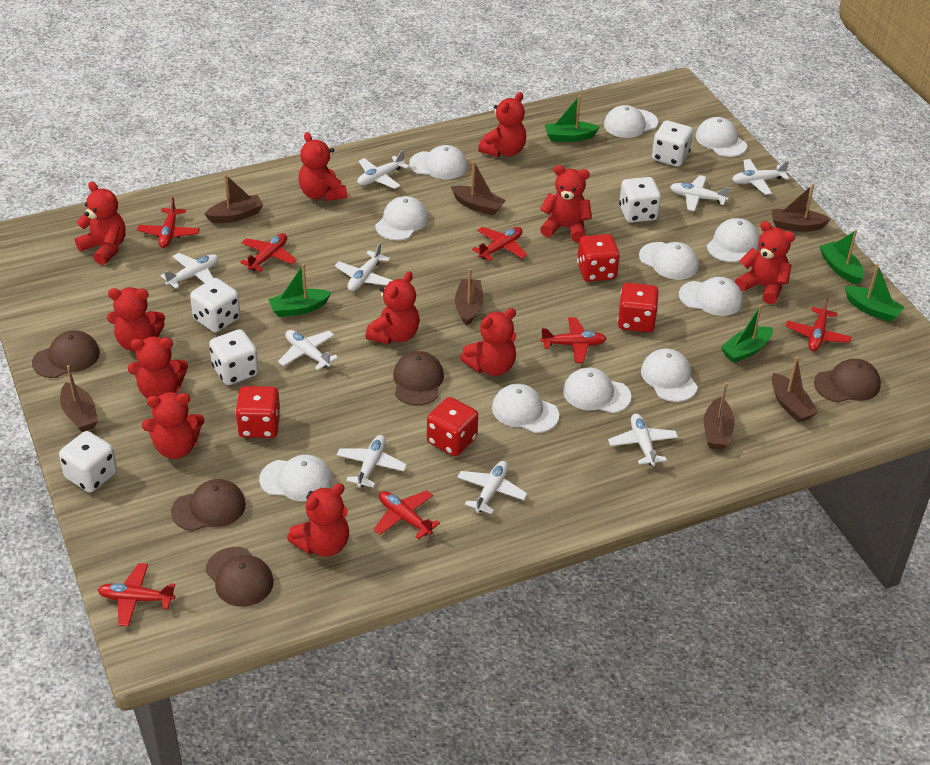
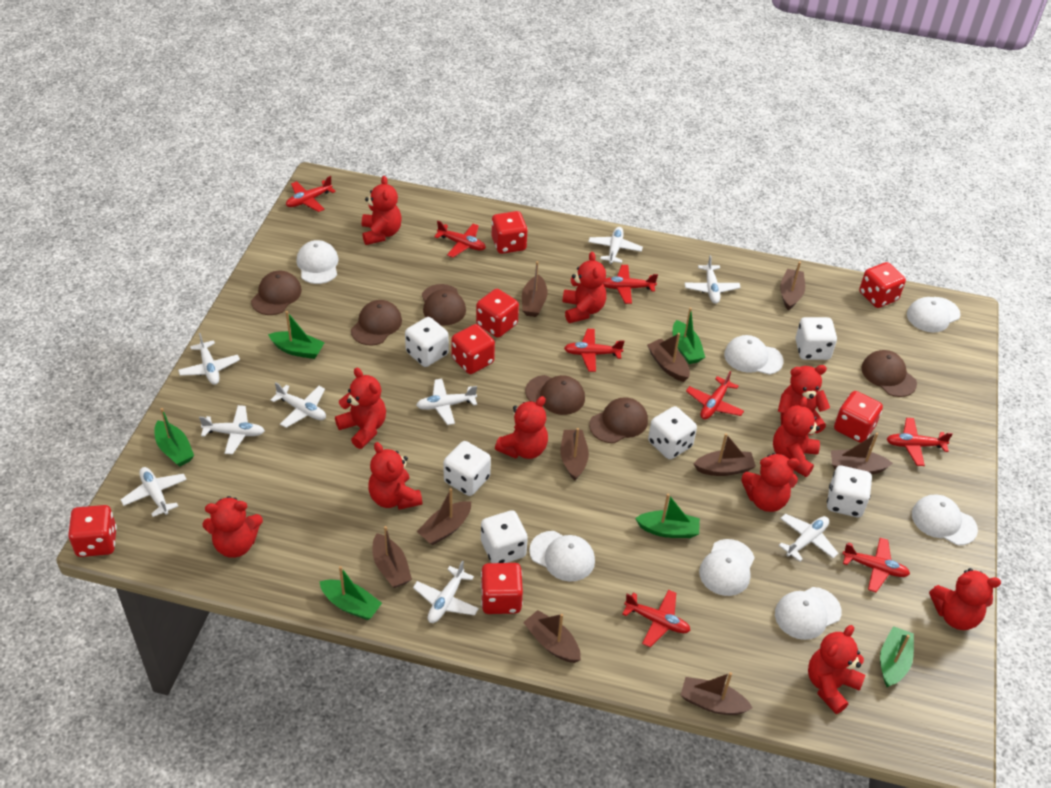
brown boat: [60,365,98,432] [205,174,263,223] [451,161,506,216] [455,268,483,326] [704,382,735,450] [772,184,831,232] [772,357,818,423] = 7 -> [373,526,412,588] [417,488,471,545] [522,261,548,317] [523,610,581,663] [560,428,589,480] [647,333,690,382] [681,672,753,715] [693,433,756,476] [780,262,805,310] [831,433,893,475] = 10
brown cap: [32,330,100,378] [171,479,246,531] [206,547,274,607] [393,351,444,405] [814,358,881,402] = 5 -> [251,271,302,315] [351,300,402,346] [422,284,466,325] [525,375,585,415] [589,397,648,443] [861,350,917,397] = 6
green boat: [268,263,331,317] [545,95,600,142] [721,304,773,363] [819,230,864,285] [845,264,905,322] = 5 -> [154,408,194,467] [268,311,325,359] [319,566,382,620] [635,494,700,538] [673,308,705,364] [880,626,914,687] = 6
red dice: [235,386,281,438] [427,397,478,456] [577,234,620,282] [617,283,659,332] = 4 -> [68,505,117,557] [451,324,495,374] [476,289,519,338] [481,563,523,614] [492,211,528,254] [834,391,883,443] [859,262,906,308] = 7
red plane: [98,563,175,626] [137,197,200,248] [240,233,297,272] [374,490,440,539] [472,227,527,261] [541,317,607,363] [786,298,851,351] = 7 -> [286,176,336,212] [434,221,486,258] [564,329,624,372] [603,265,658,304] [622,590,691,647] [686,371,744,419] [842,538,910,592] [886,418,953,466] = 8
white cap: [259,455,332,502] [375,196,428,240] [409,145,467,179] [492,384,559,433] [563,367,631,413] [604,105,658,138] [639,242,699,280] [641,348,698,402] [679,277,743,316] [696,117,747,157] [707,218,760,262] = 11 -> [296,240,338,284] [529,531,595,582] [699,539,755,596] [724,335,783,375] [775,587,842,640] [907,297,960,333] [912,495,978,545] = 7
white dice: [59,431,117,493] [190,278,240,333] [209,329,259,385] [619,177,661,223] [652,120,693,167] = 5 -> [405,317,449,367] [444,441,491,496] [481,510,528,563] [648,406,697,459] [795,317,837,360] [827,466,872,517] = 6

